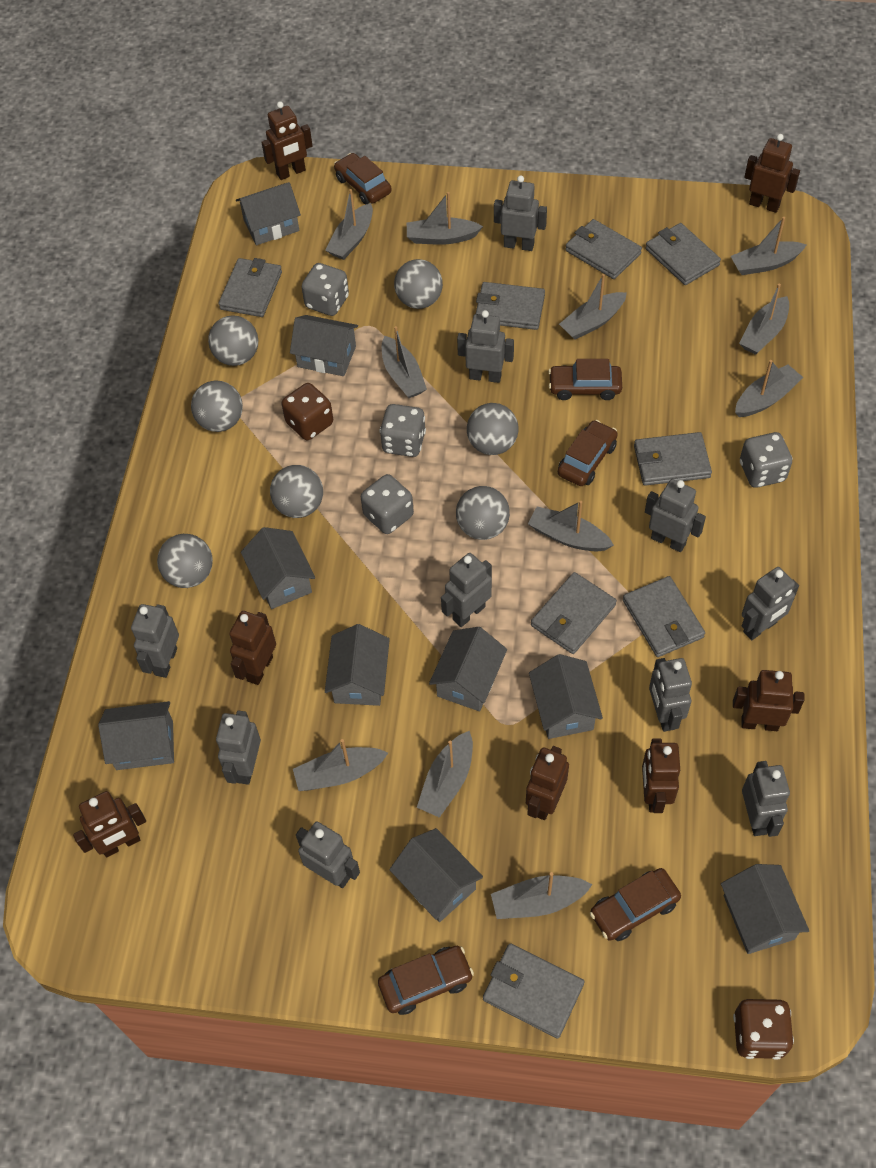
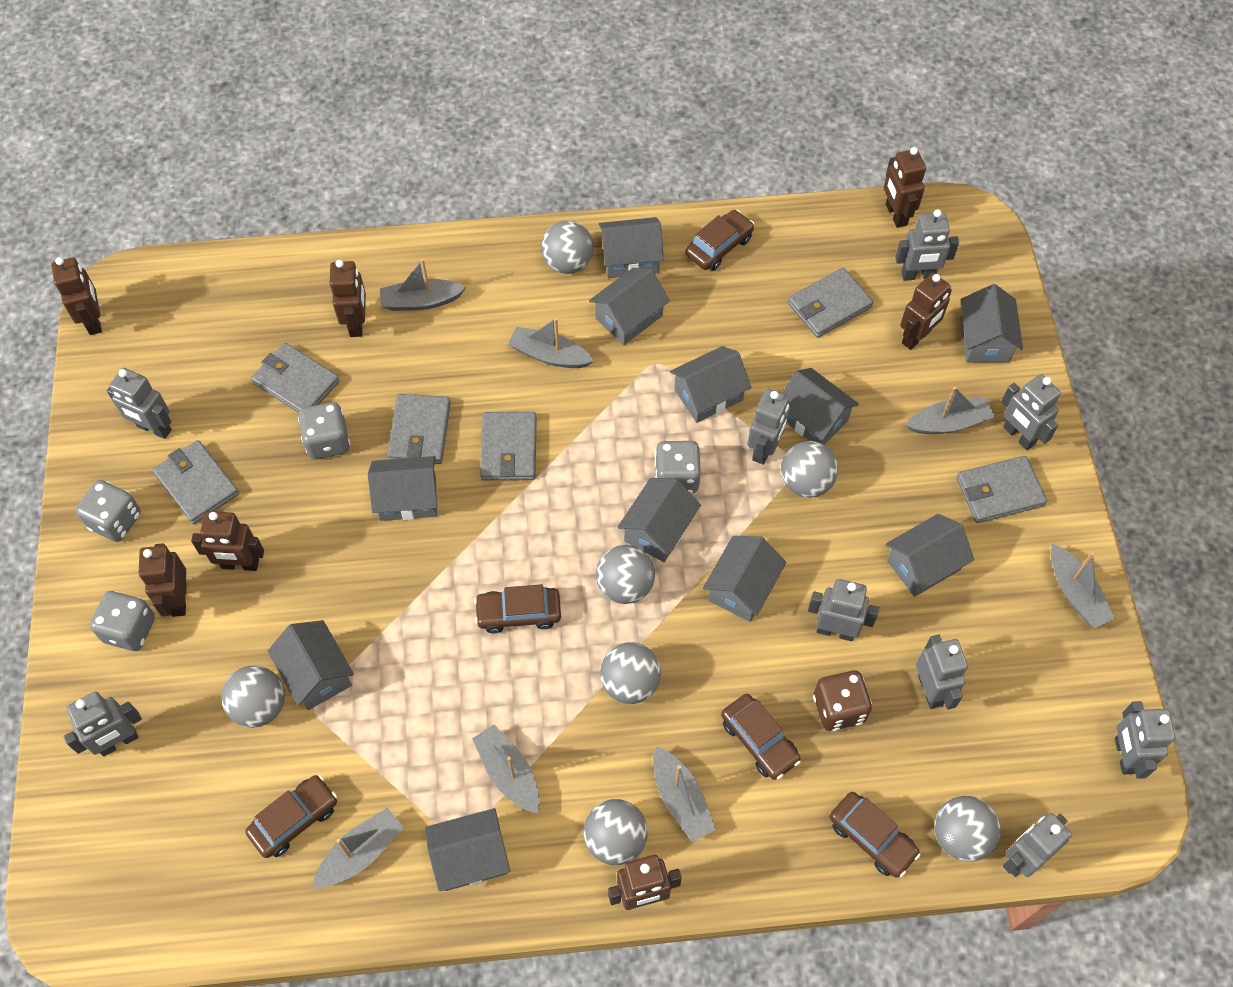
brown dice: [282,383,333,440] [733,999,794,1060] = 2 -> [813,670,872,731] = 1
grey boat: [293,739,388,791] [325,189,373,260] [382,326,427,398] [407,192,483,245] [417,731,473,818] [491,872,593,919] [528,501,614,552] [559,274,627,339] [731,217,807,275] [735,360,803,417] [739,283,789,355] = 11 -> [312,808,404,888] [380,259,466,311] [472,725,540,814] [508,318,594,368] [653,746,716,842] [906,387,995,434] [1051,544,1115,628] = 7
grey house: [98,701,174,770] [236,182,301,245] [241,527,315,609] [290,315,358,376] [325,624,390,706] [389,828,483,922] [429,627,507,711] [529,654,603,739] [721,864,809,954] = 9 -> [268,620,354,710] [368,456,437,521] [425,808,510,892] [589,268,670,345] [599,217,664,278] [618,478,701,562] [670,346,751,423] [703,536,786,622] [782,368,859,445] [886,514,974,597] [961,284,1023,363] = 11
grey robot: [131,604,179,678] [216,710,261,785] [296,822,360,888] [441,553,492,627] [457,310,514,383] [494,175,547,251] [645,479,706,552] [649,658,692,732] [742,567,799,640] [742,761,790,837] = 10 -> [64,691,142,756] [107,368,172,439] [747,388,790,465] [808,579,879,641] [895,209,959,281] [916,635,968,710] [1001,374,1061,450] [1003,813,1072,877] [1115,701,1175,779] = 9
grey wallet: [218,258,282,317] [476,282,545,330] [483,943,584,1039] [531,572,617,654] [565,219,642,279] [623,576,705,657] [634,432,712,486] [645,223,721,285] = 8 -> [153,440,239,524] [251,343,340,413] [387,394,451,464] [480,412,537,480] [788,268,873,338] [957,456,1047,523] = 6

